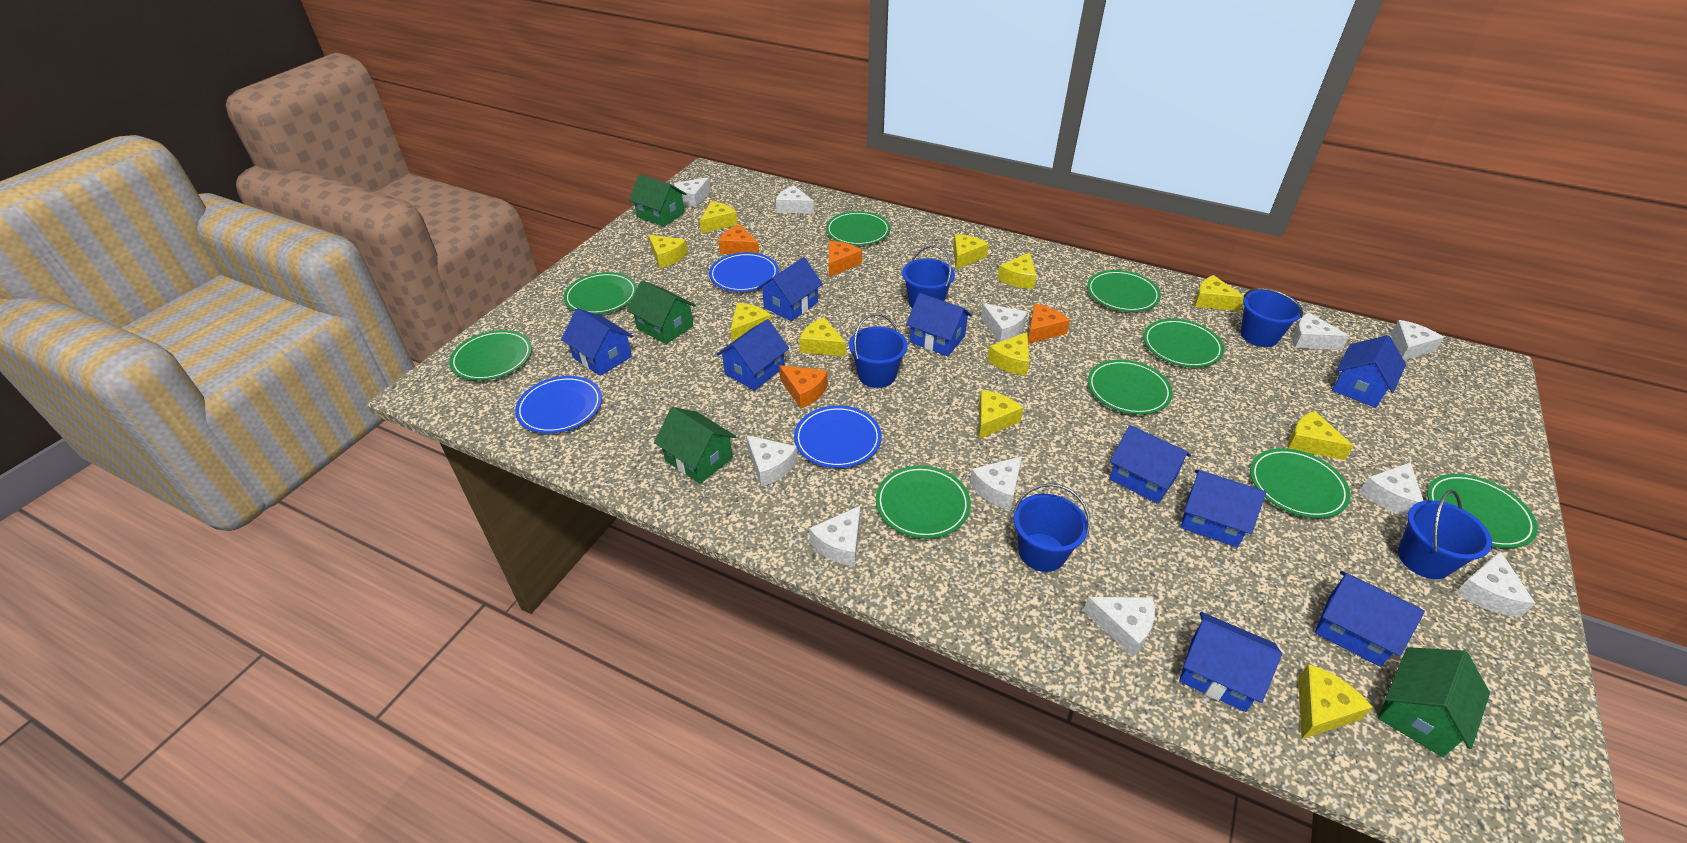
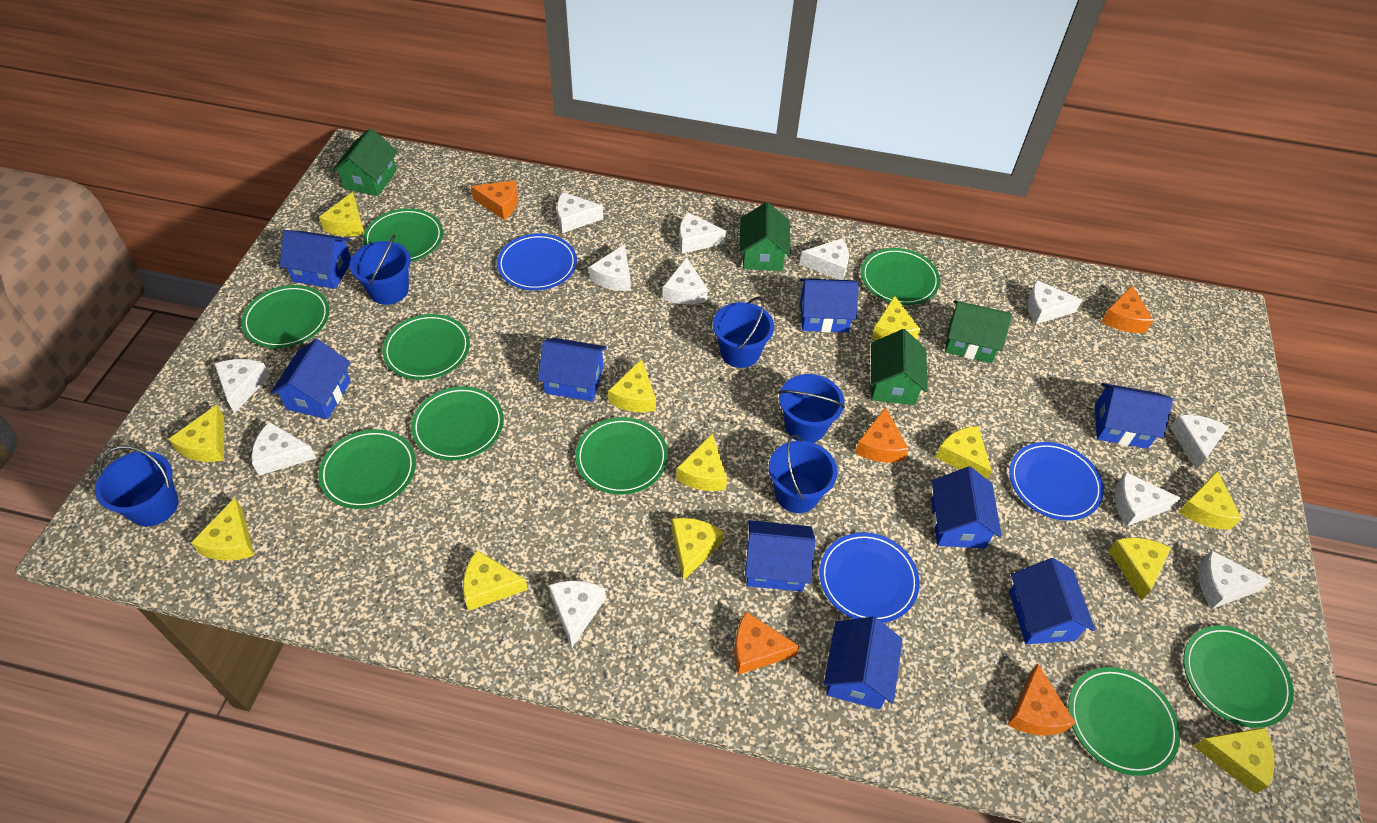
orange cheese: [718,224,759,254] [779,365,828,409] [829,241,862,277] [1028,304,1070,344] = 4 -> [471,180,518,220] [734,612,799,675] [855,407,909,462] [1008,664,1076,736] [1101,286,1154,333] = 5
white cheese: [673,177,711,207] [746,435,798,487] [776,185,814,214] [809,506,860,566] [970,456,1022,510] [981,303,1027,342] [1083,597,1155,657] [1292,312,1349,350] [1359,462,1424,516] [1391,320,1444,360] [1456,551,1535,617] = 11 -> [215,359,270,413] [251,422,316,476] [549,580,606,647] [557,192,603,233] [589,244,631,291] [663,257,708,304] [679,212,726,254] [800,238,849,280] [1027,280,1082,324] [1115,472,1180,527] [1170,415,1229,470] [1199,550,1270,609] = 12
yellow cheese: [648,235,688,268] [700,201,738,234] [730,303,771,342] [799,318,846,356] [953,234,989,269] [979,390,1023,439] [987,332,1029,375] [998,252,1037,289] [1194,275,1244,311] [1288,411,1353,460] [1298,664,1373,739] = 11 -> [168,405,224,462] [191,498,254,561] [319,192,364,236] [463,550,528,611] [608,359,656,412] [671,518,724,581] [676,433,727,491] [871,295,920,340] [935,426,992,480] [1108,538,1171,601] [1179,471,1242,529] [1193,727,1275,794] = 12

